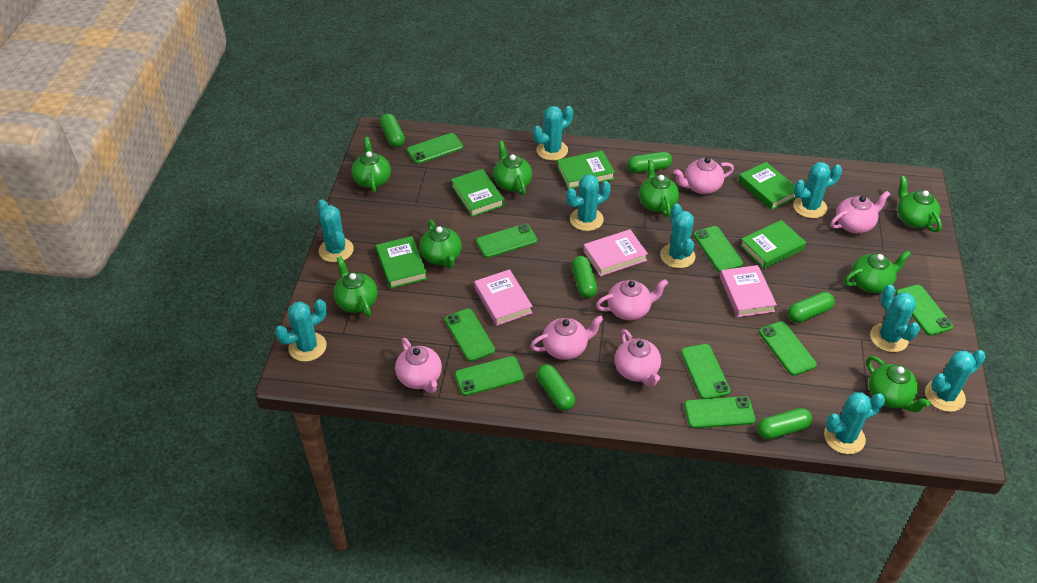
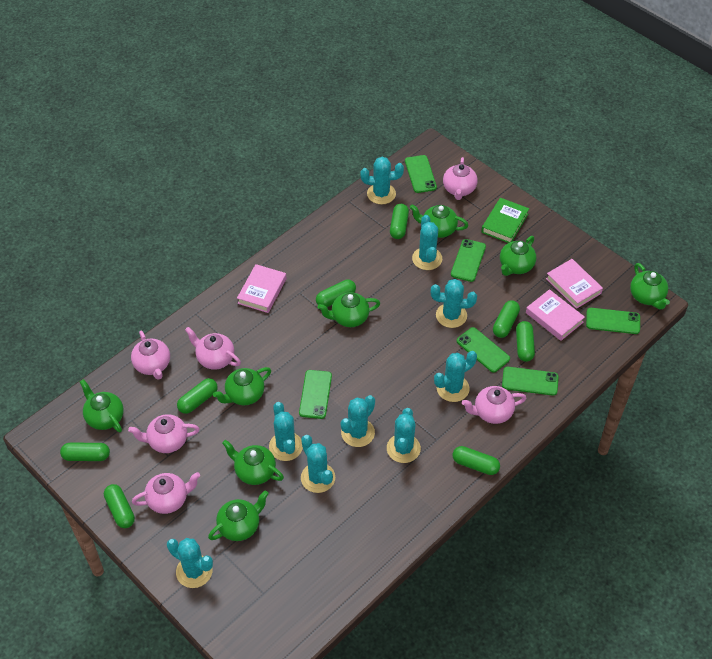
green book: [376,236,427,289] [451,169,504,217] [557,150,615,189] [738,162,796,210] [740,220,806,269] = 5 -> [481,198,529,243] = 1
green capsule: [380,114,405,147] [536,364,575,410] [572,256,597,298] [627,152,672,173] [758,408,812,440] [788,292,835,323] = 6 -> [60,443,110,461] [104,484,135,528] [177,378,218,414] [316,280,356,307] [390,204,409,239] [452,446,500,475] [493,300,520,338] [516,321,535,362] = 8
green phone: [407,133,463,164] [445,308,495,362] [455,356,524,396] [476,224,537,258] [681,344,731,399] [684,396,755,428] [694,226,743,272] [759,321,817,376] [896,285,953,336] = 9 -> [299,370,332,419] [405,155,437,193] [451,239,486,282] [457,327,510,373] [502,367,559,396] [586,308,640,334] = 6

